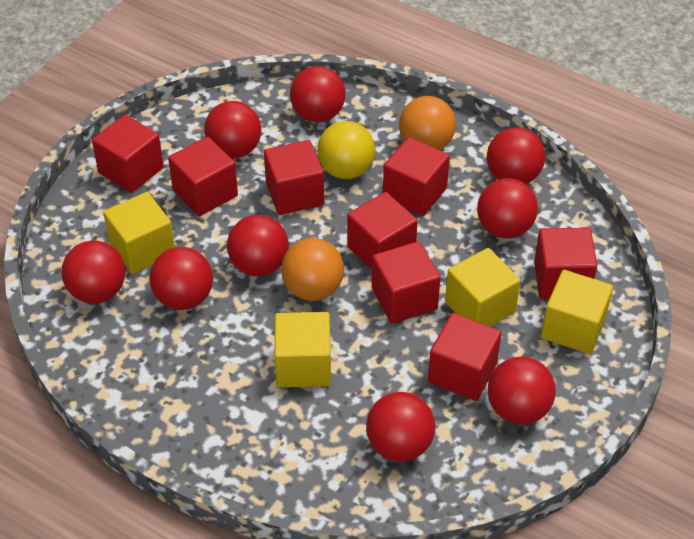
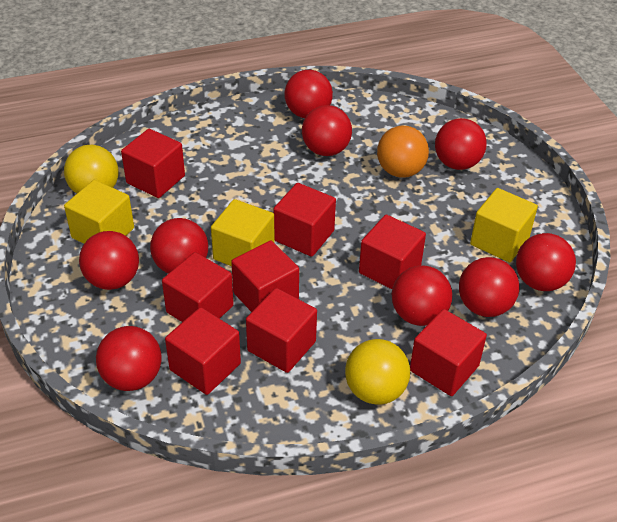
orange ball: [281,238,344,301] [399,96,456,150] = 2 -> [377,126,429,178] = 1
yellow ball: [317,121,375,179] = 1 -> [64,145,119,194] [345,339,410,405] = 2
yellow cube: [103,192,175,274] [274,312,331,387] [445,248,521,326] [541,270,613,354] = 4 -> [64,180,134,244] [211,199,275,266] [470,188,538,262] = 3

